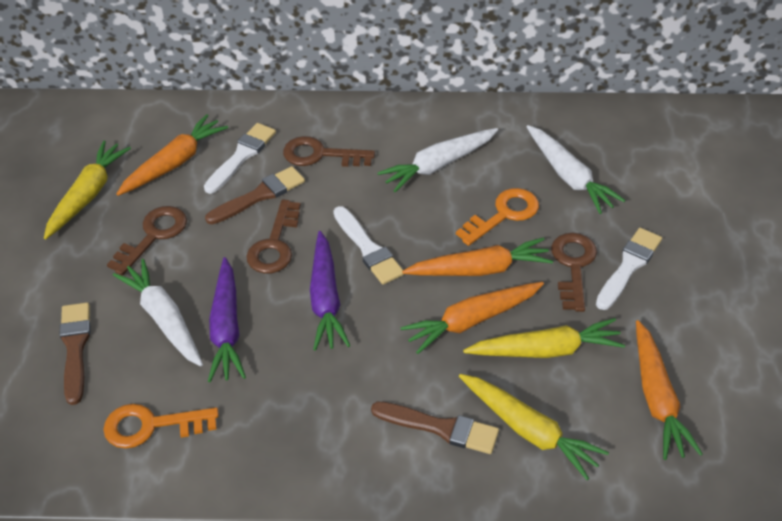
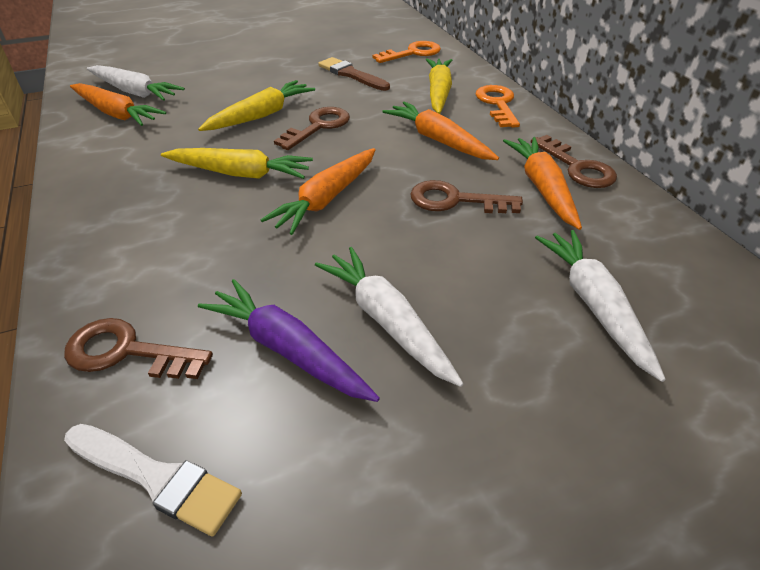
brown brush: [59,303,91,405] [205,166,305,224] [371,402,499,454] = 3 -> [318,57,390,91] = 1
purple carrot: [208,257,246,382] [310,231,351,351] = 2 -> [198,279,380,402] = 1
white brush: [204,123,276,194] [333,206,404,285] [596,228,662,310] = 3 -> [64,424,242,537] = 1

